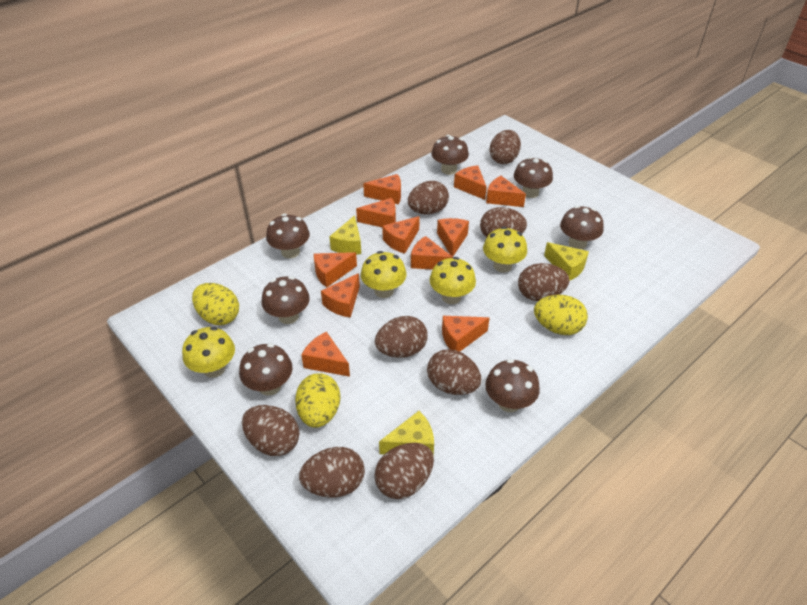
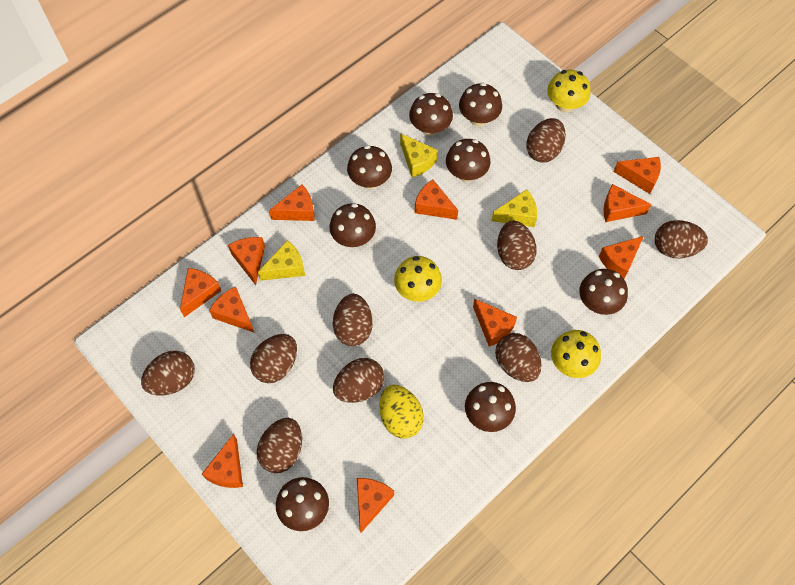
brown mushroom: [239,343,293,396] [262,276,310,324] [266,214,310,258] [431,135,469,175] [485,359,540,412] [514,157,553,198] [560,206,604,249] = 7 -> [276,477,329,531] [329,203,376,247] [347,145,392,189] [409,93,453,136] [446,139,490,182] [459,83,502,127] [465,382,516,432] [579,269,628,315] = 8
yellow egg: [192,283,239,325] [295,373,340,428] [534,295,588,335] = 3 -> [379,385,424,438] = 1
yellow mushroom: [182,327,235,378] [361,251,407,298] [430,257,476,304] [483,227,527,273] = 4 -> [394,256,442,302] [547,70,590,113] [551,330,601,378] = 3

